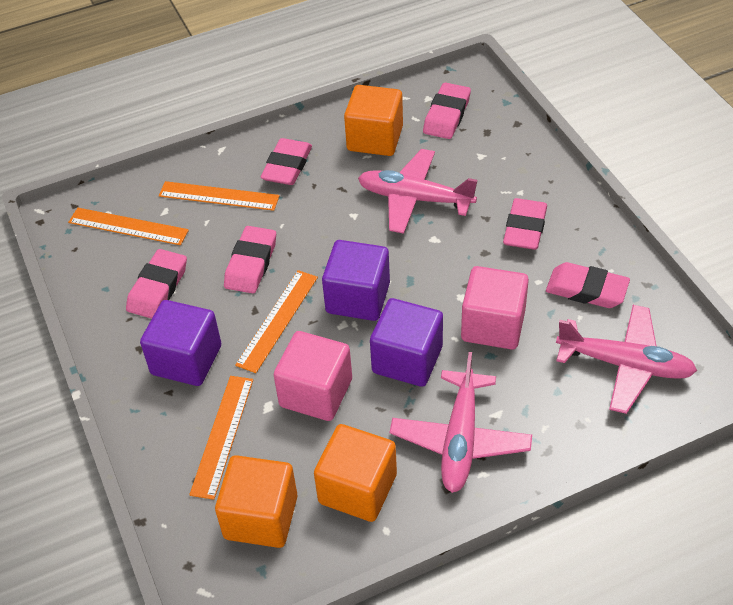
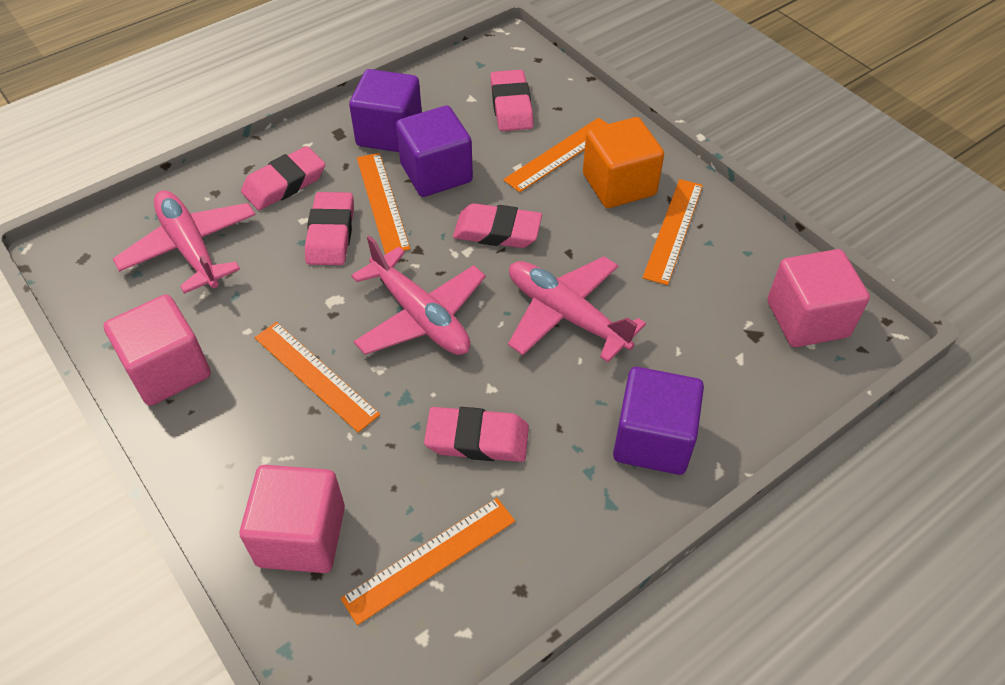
orange cube: [215,455,297,548] [314,424,397,522] [344,85,403,156] = 3 -> [583,117,664,208] = 1
orange ruler: [68,208,189,245] [159,181,279,211] [189,376,253,500] [235,270,318,373] = 4 -> [255,322,380,433] [341,498,515,625] [357,153,410,254] [503,118,608,192] [643,179,703,285] = 5
pink cube: [274,331,352,421] [461,266,529,350] = 2 -> [104,294,211,406] [240,465,345,573] [768,249,870,347] = 3
pink eraser: [126,249,187,319] [224,226,276,293] [261,138,312,185] [423,82,471,139] [503,198,547,250] [546,262,630,308] = 6 -> [241,146,325,210] [305,192,354,265] [424,407,529,462] [453,203,542,248] [490,70,534,131] = 5

